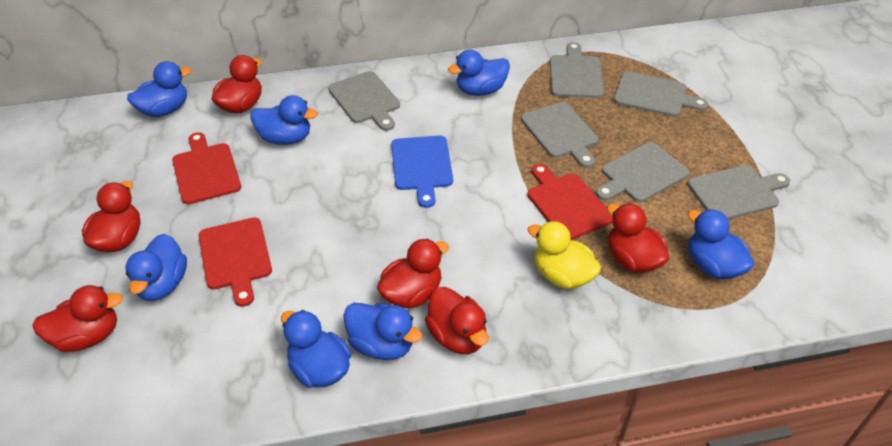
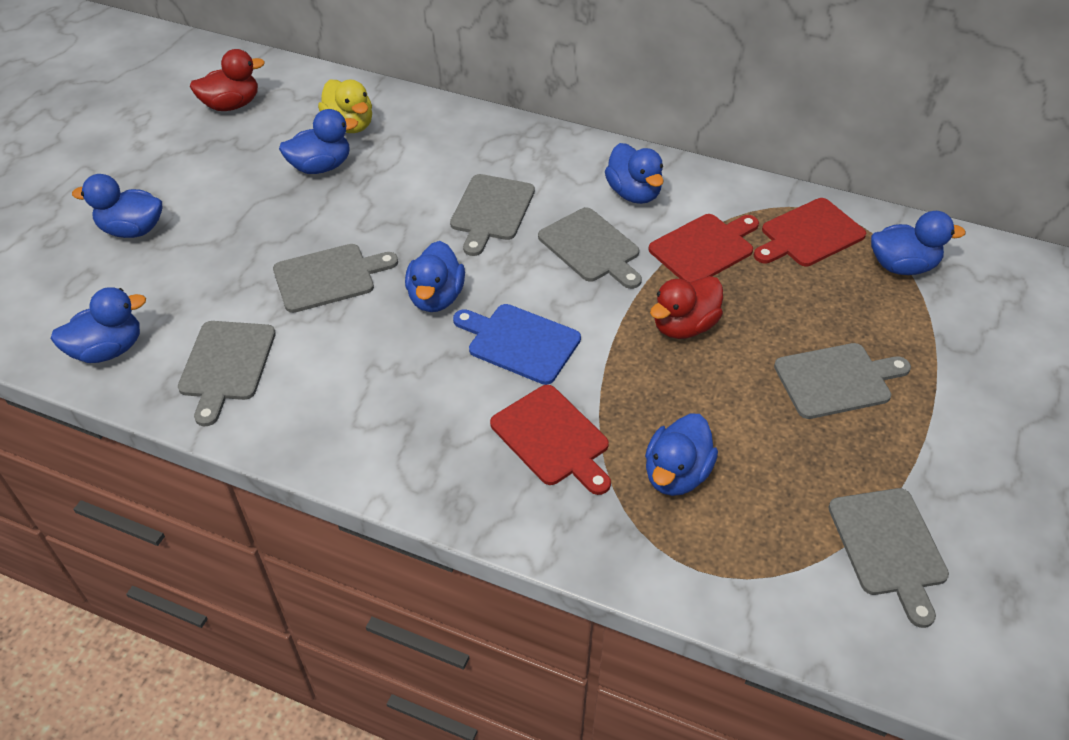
red duck: [32,285,123,352] [82,181,141,252] [212,55,262,113] [377,238,449,308] [425,287,489,354] [607,203,669,273] = 6 -> [190,49,265,111] [650,276,723,339] = 2

